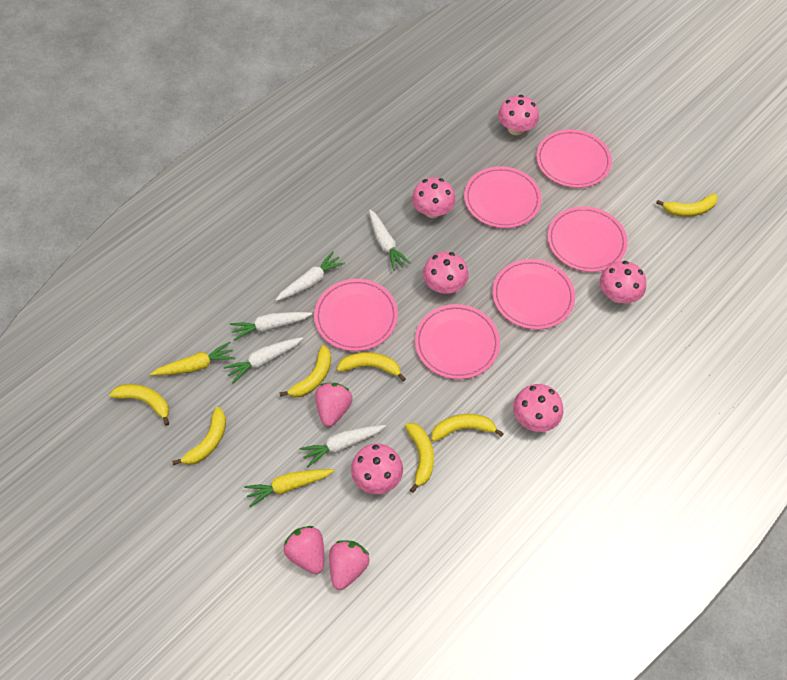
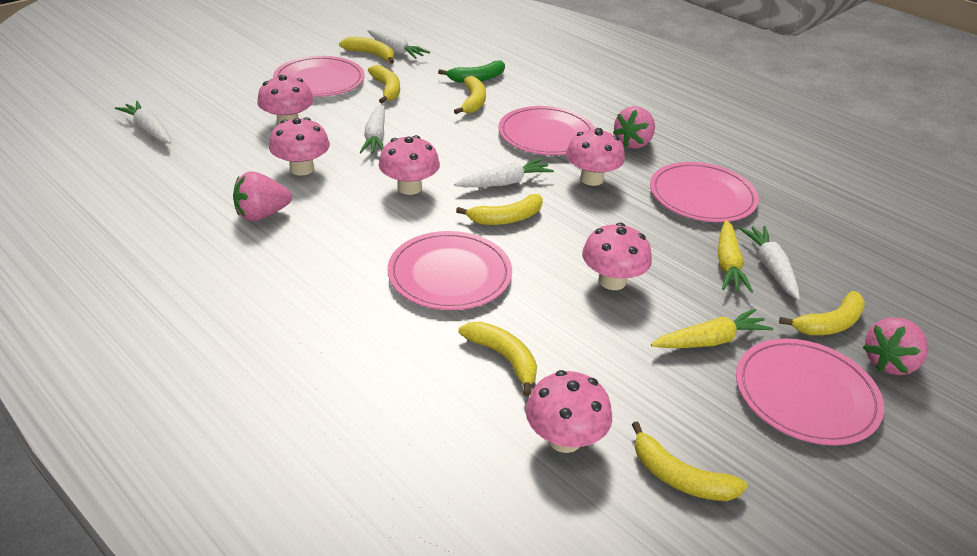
green banana: none = 0 -> [438,60,505,83] = 1
pink plate: [314,279,398,351] [415,304,500,379] [464,166,542,228] [492,259,575,330] [536,129,612,188] [547,206,628,272] = 6 -> [273,56,365,97] [387,231,512,310] [498,106,595,155] [650,162,759,222] [736,338,884,445] = 5

